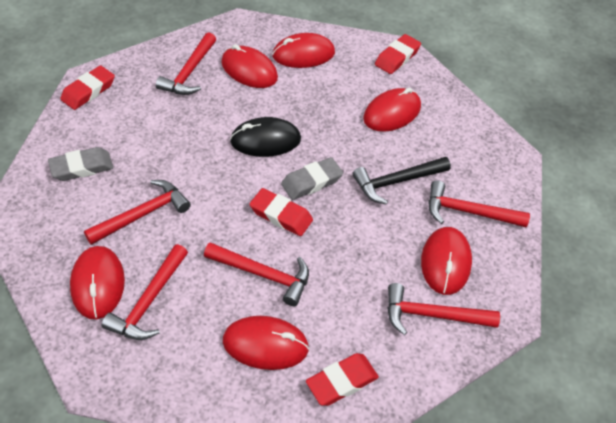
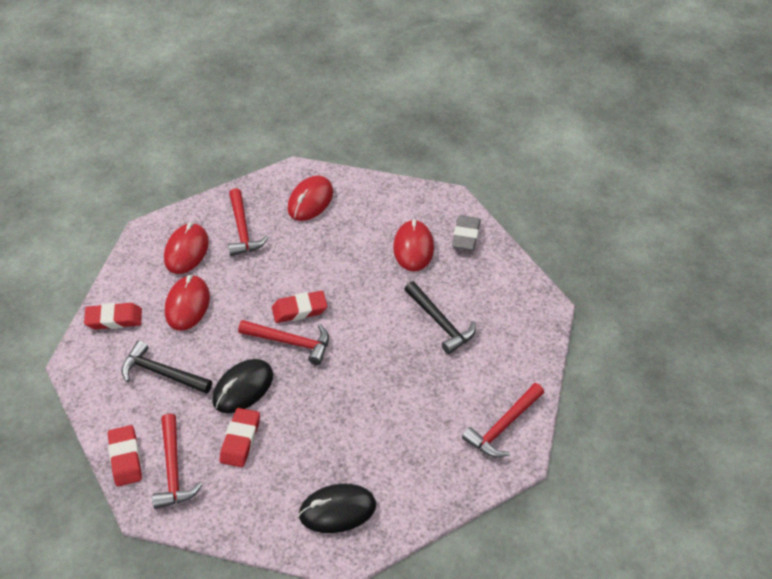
black hammer: [352,157,451,205] = 1 -> [121,340,212,394] [404,281,476,354] = 2
black mouse: [230,117,301,157] = 1 -> [212,359,273,413] [298,484,376,533] = 2
grey eraser: [48,147,113,181] [281,157,343,200] = 2 -> [452,215,481,251] = 1
red hammer: [84,180,191,245] [102,244,188,340] [156,32,216,95] [204,242,309,306] [387,283,500,335] [428,180,530,227] = 6 -> [152,414,203,509] [228,188,269,256] [238,320,329,365] [462,383,544,457] = 4
red mouse: [70,246,125,319] [221,44,278,88] [223,316,309,370] [272,33,335,68] [363,88,421,132] [421,227,472,295] = 6 -> [164,222,209,274] [165,275,210,331] [288,176,333,221] [393,219,434,271] = 4

